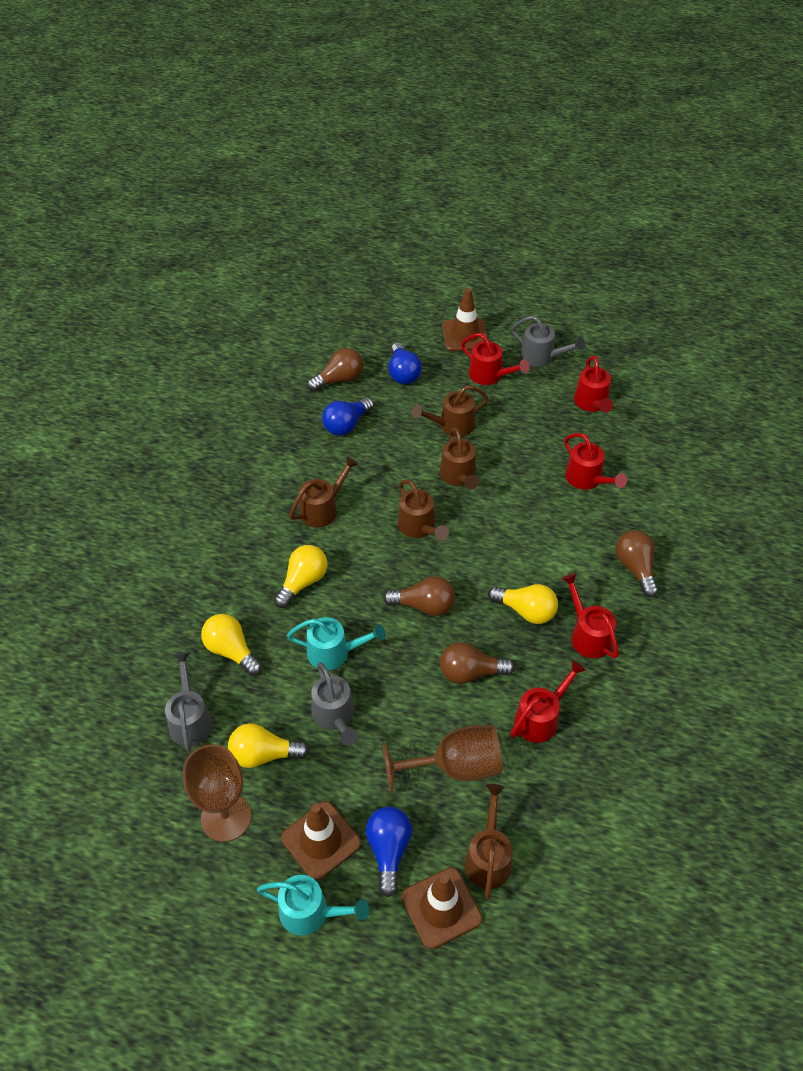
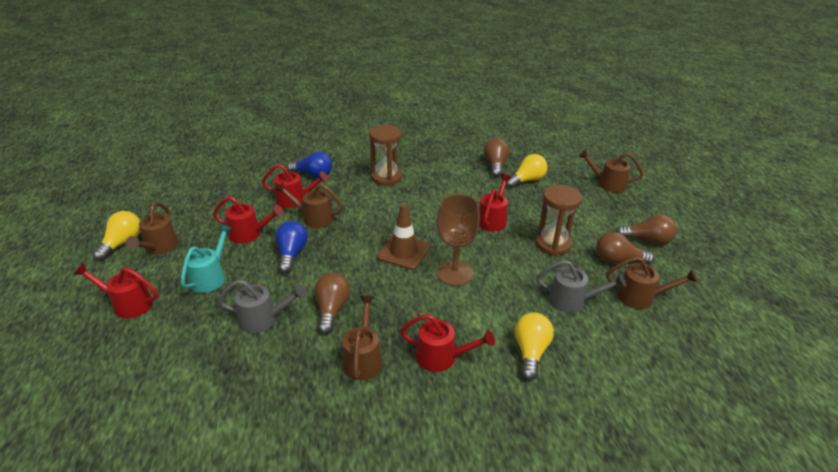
blue light bulb: [322,398,374,436] [366,807,412,897] [388,343,422,384] = 3 -> [275,221,308,273] [287,152,332,178] = 2
brown goblet: [183,744,251,842] [383,725,503,793] = 2 -> [437,194,480,286] = 1
brown hourglass: none = 0 -> [369,125,402,186] [535,185,582,256] = 2
brown traffic cone: [281,801,361,881] [401,867,482,949] [442,288,489,351] = 3 -> [377,204,430,270] = 1
grey watering can: [165,652,213,752] [311,662,358,746] [511,316,585,367] = 3 -> [218,280,307,333] [536,260,626,313] = 2
turquoise watering can: [257,875,369,936] [287,617,386,670] = 2 -> [181,224,232,293] = 1
yellow light bulb: [201,614,262,676] [228,723,309,768] [274,545,327,608] [488,584,558,624] = 4 -> [93,211,140,260] [506,154,548,188] [515,312,554,380] = 3

